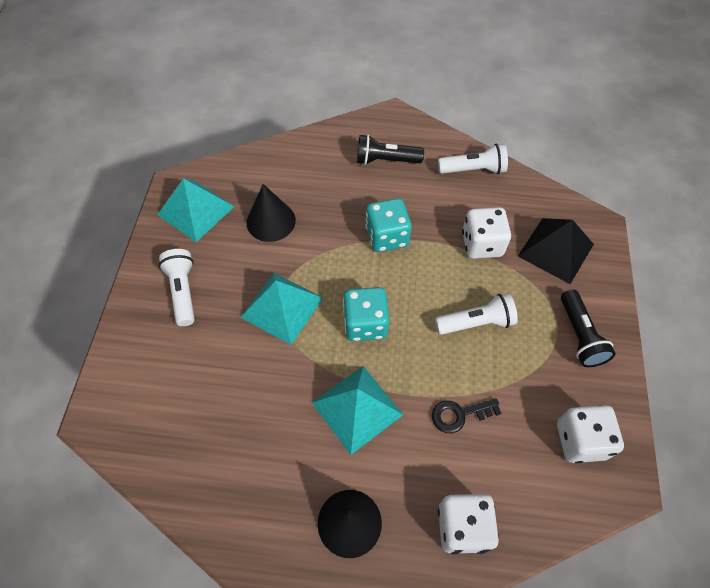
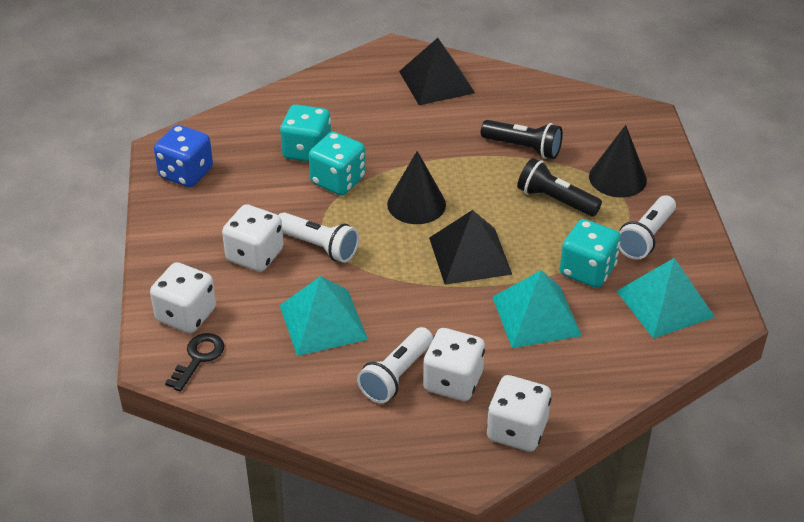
black pyramid: [518,218,594,284] = 1 -> [399,38,475,105] [429,210,512,285] = 2
blue dice: none = 0 -> [154,125,213,187] = 1
turquoise dice: [343,287,389,341] [365,198,412,252] = 2 -> [280,105,331,162] [309,132,366,195] [560,219,621,288] = 3
white dice: [438,494,499,554] [462,207,511,259] [557,405,624,463] = 3 -> [150,262,216,333] [222,204,284,272] [423,328,485,401] [487,375,551,452] = 4

